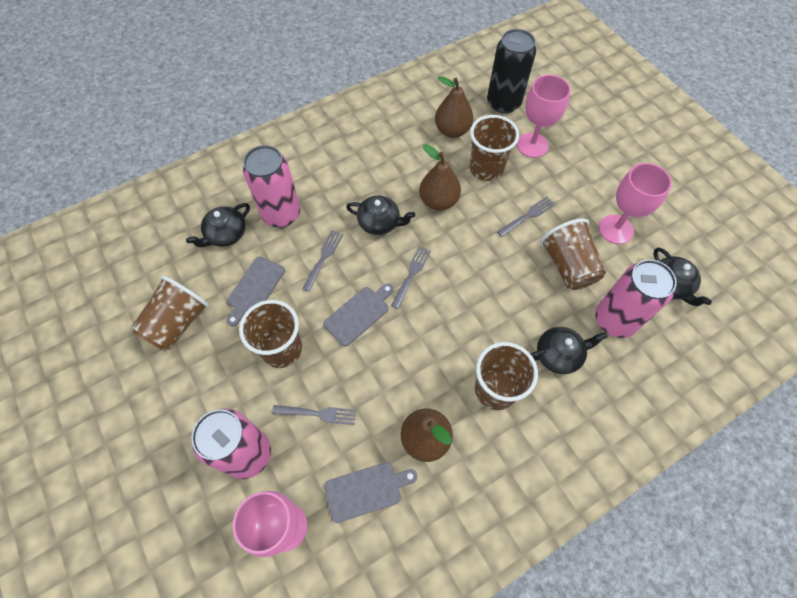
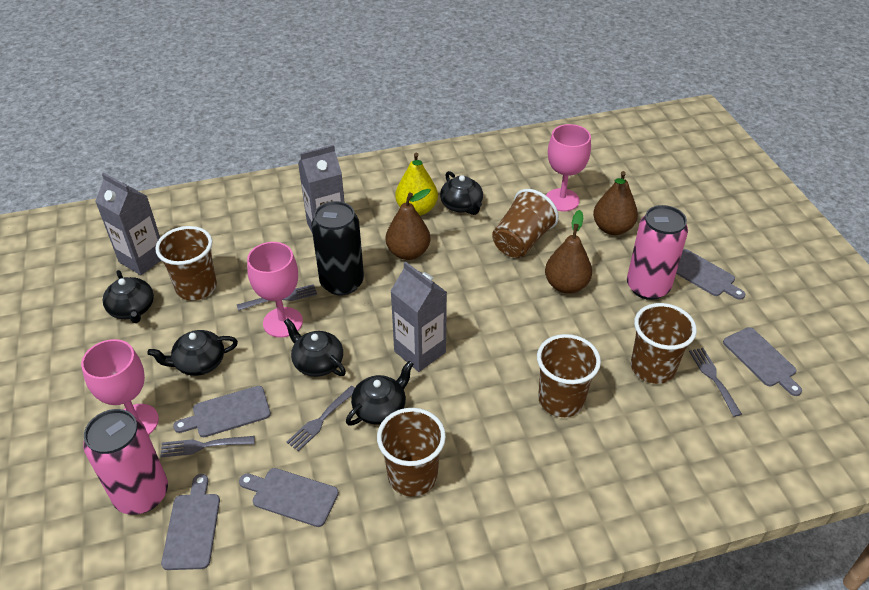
black teapot: [186,203,250,247] [346,195,415,235] [531,327,607,374] [654,247,712,306] = 4 -> [103,270,154,323] [147,330,238,376] [284,318,346,377] [346,361,413,426] [440,171,483,215] = 5
grey carton: none = 0 -> [95,173,161,275] [298,145,345,234] [391,261,447,372] = 3
grey cutting board: [227,257,285,326] [323,283,394,346] [324,462,417,523] = 3 -> [161,474,220,570] [173,386,271,437] [239,468,339,527] [676,249,745,300] [723,327,802,396] = 5
pink can: [191,408,271,479] [243,145,300,227] [595,260,677,338] = 3 -> [83,409,168,515] [627,205,688,300] = 2
yellow pear: none = 0 -> [395,153,438,216] = 1

